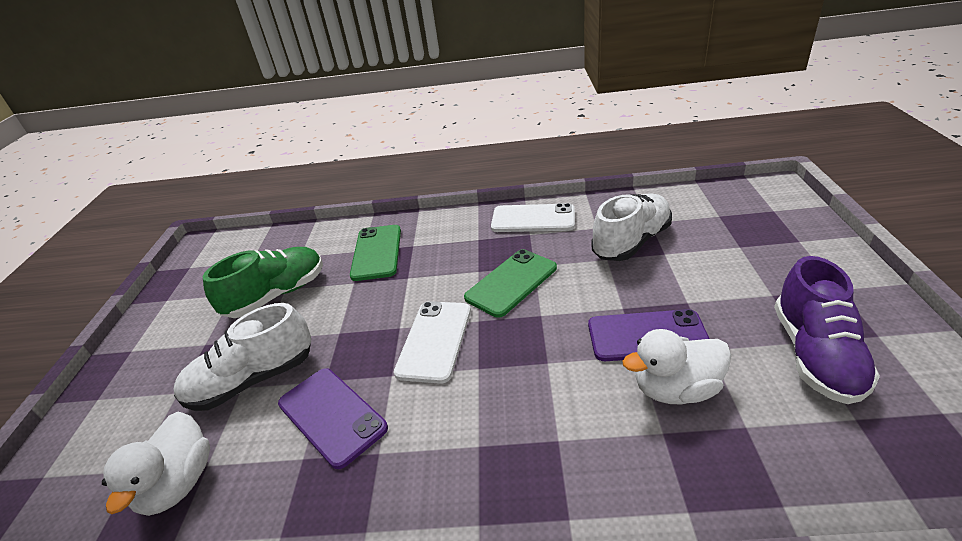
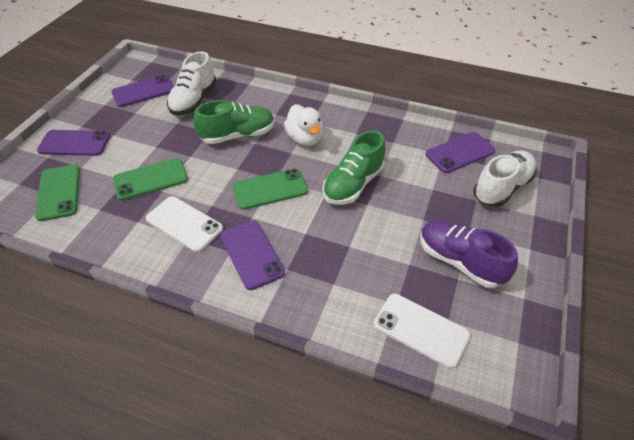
green phone: [350,225,401,281] [464,249,557,318] = 2 -> [35,165,80,221] [113,158,188,201] [233,169,308,210] = 3
green shoe: [203,247,323,318] = 1 -> [194,100,275,144] [323,130,385,204] = 2
purple phone: [278,368,388,469] [588,309,710,361] = 2 -> [37,130,110,156] [111,75,174,107] [220,220,285,290] [426,132,496,173] = 4
white duck: [102,412,210,516] [622,329,731,404] = 2 -> [284,104,323,146] = 1

